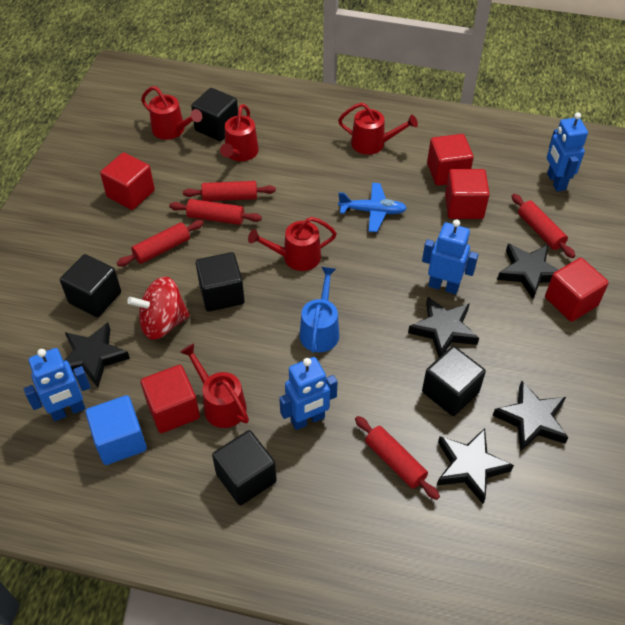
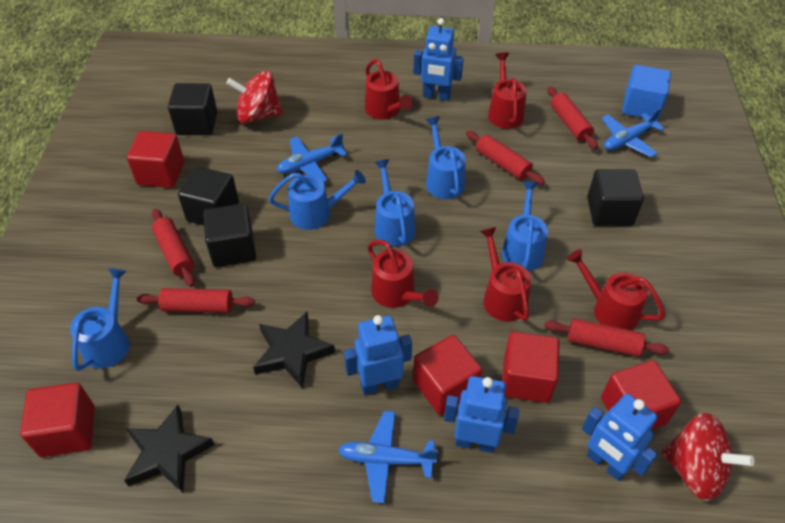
black cube: [60,254,121,317] [191,88,238,141] [196,252,245,312] [212,430,277,505] [422,346,486,416] = 5 -> [168,83,217,135] [178,167,239,225] [203,203,256,267] [587,169,644,226] = 4
black star: [63,323,130,388] [408,297,479,357] [437,428,514,504] [493,381,569,452] [497,244,559,299] = 5 -> [124,405,215,493] [253,312,335,388] = 2
blue plane: [338,183,407,232] = 1 -> [277,133,347,182] [338,411,438,503] [602,108,665,157] = 3
blue watering can: [299,267,339,353] = 1 -> [70,268,130,371] [269,170,366,230] [374,159,416,247] [426,117,465,199] [502,181,548,271] = 5
red spinning top: [127,277,190,340] = 1 -> [226,71,283,123] [661,413,754,501] = 2

